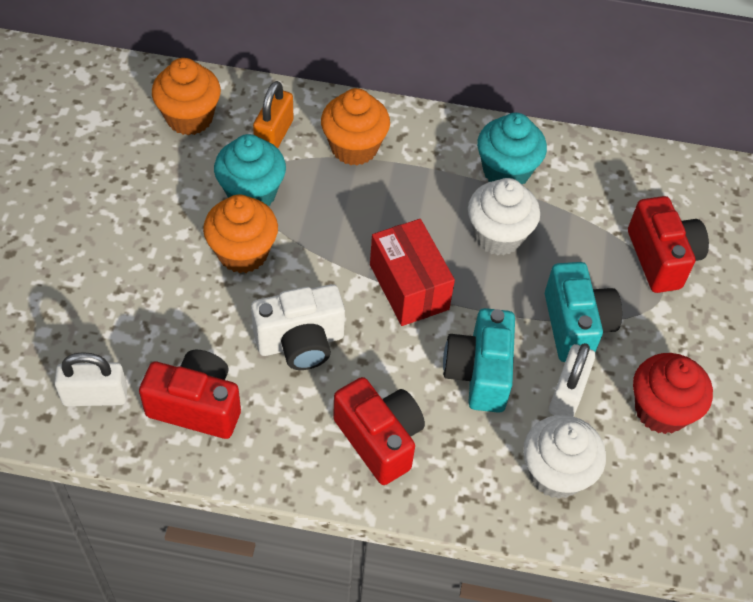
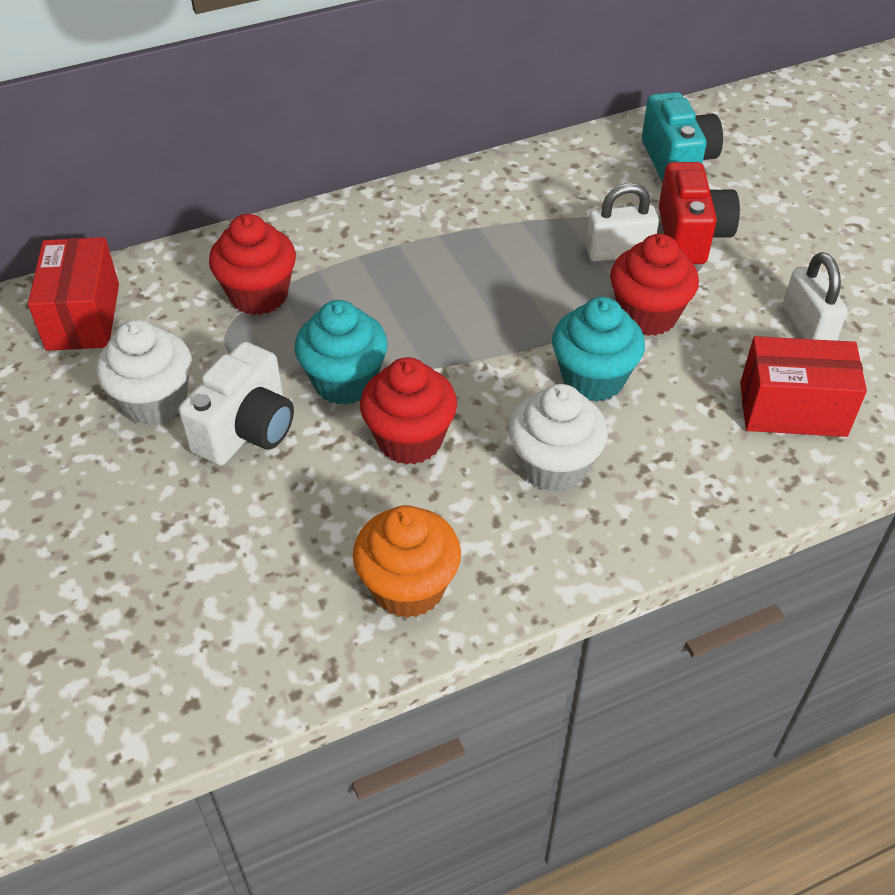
orange cupcake: [152,58,221,135] [203,195,278,273] [321,88,390,165] = 3 -> [353,505,461,618] = 1
orange padlock: [253,81,293,148] = 1 -> none = 0
red box: [370,219,455,326] = 1 -> [28,237,119,351] [740,336,867,437] = 2
red camera: [139,350,241,439] [333,377,425,485] [628,196,709,293] = 3 -> [659,162,740,264] = 1
red cupcake: [633,353,713,434] = 1 -> [209,214,296,315] [360,357,457,465] [610,234,699,336] = 3
turquoise camera: [443,308,515,413] [545,262,622,362] = 2 -> [642,92,723,183] = 1

